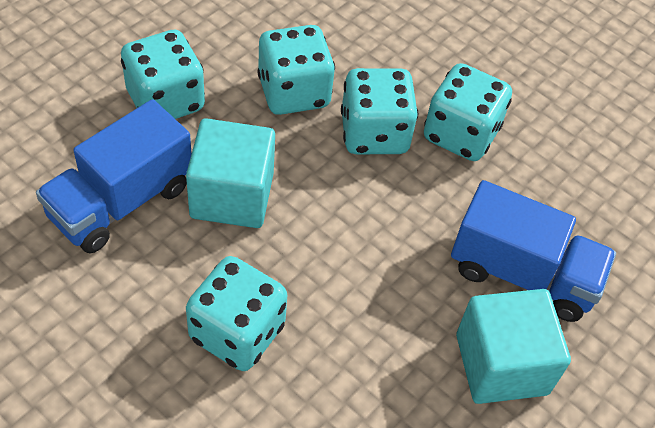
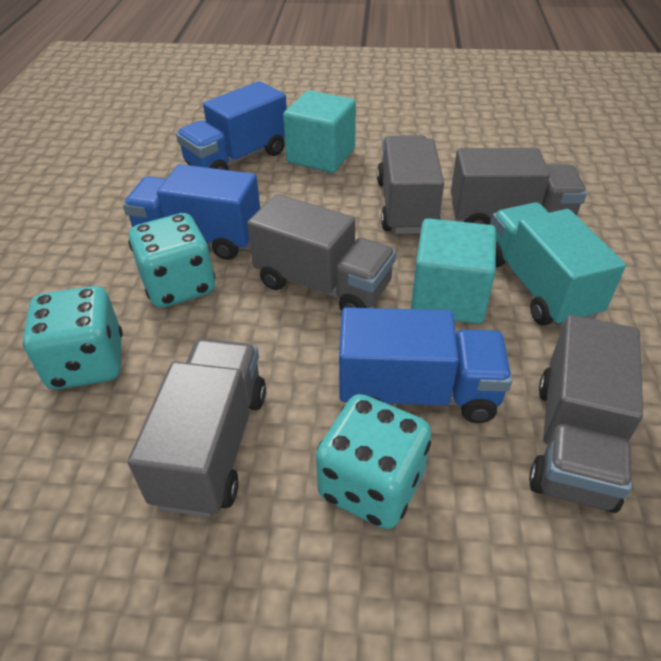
blue truck: [36,99,192,253] [451,180,616,322] = 2 -> [123,164,260,260] [176,81,287,170] [339,307,512,423] = 3
grey truck: none = 0 -> [128,339,266,517] [247,194,396,311] [377,135,444,234] [451,148,587,225] [529,315,643,513] = 5
turquoise dice: [121,30,205,119] [186,256,287,371] [257,25,335,115] [341,68,418,154] [424,63,512,161] = 5 -> [23,286,123,390] [128,213,215,308] [316,394,431,529] = 3
turquoise truck: none = 0 -> [491,202,626,328] = 1

